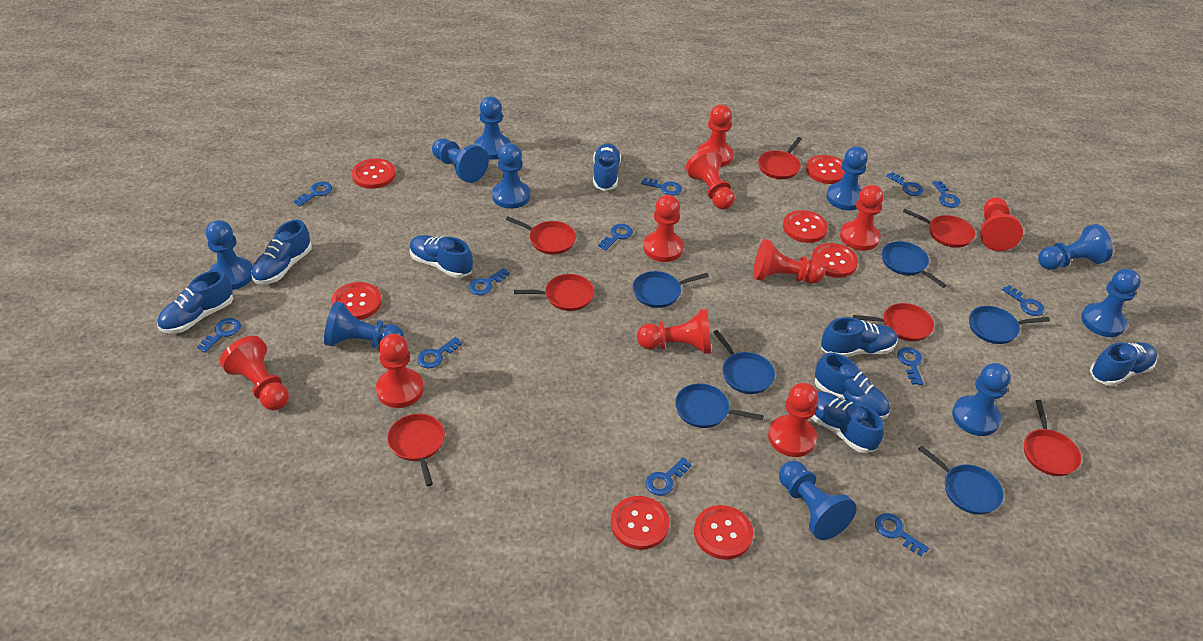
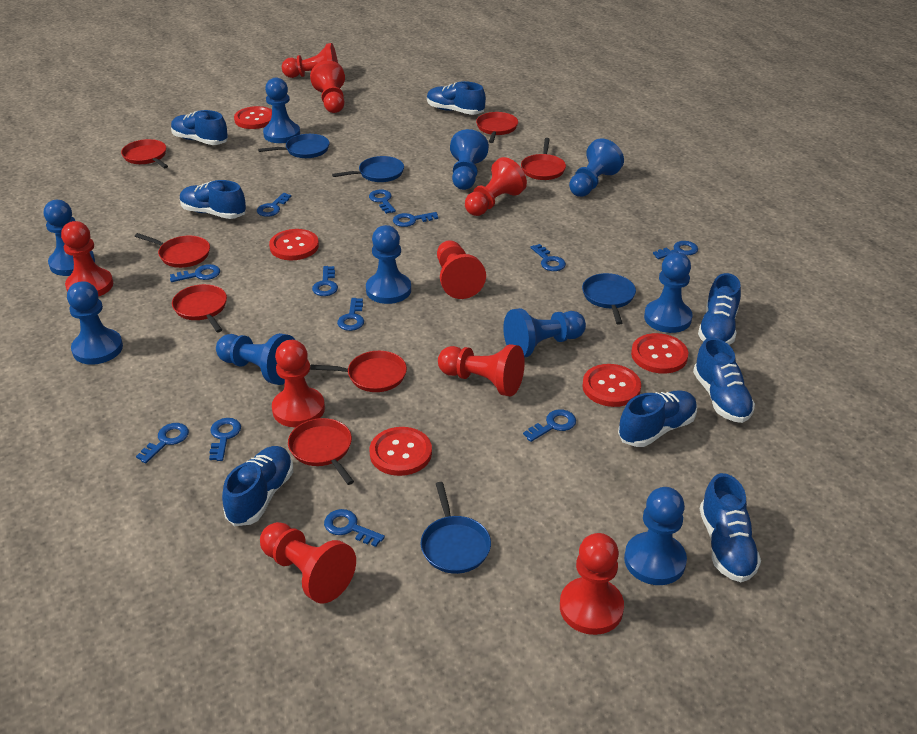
blue pan: [633,271,709,308] [675,383,764,428] [713,330,775,394] [882,241,947,288] [918,445,1004,515] [969,306,1050,344] = 6 -> [258,134,329,158] [332,156,404,182] [421,482,491,574] [582,273,636,325] = 4
red button: [331,282,382,320] [352,158,396,189] [611,496,670,550] [694,505,753,560] [783,210,828,243] [806,155,845,184] [811,243,858,278] = 7 -> [234,106,272,129] [269,229,319,260] [370,427,432,476] [582,364,641,407] [631,333,689,373] = 5
red pawn: [220,336,289,410] [376,334,424,408] [637,309,711,354] [643,195,684,262] [686,148,735,210] [698,105,734,167] [753,239,825,284] [768,383,818,457] [840,185,884,251] [980,197,1023,251] = 10 -> [61,221,113,297] [260,522,356,604] [272,340,325,427] [282,43,338,78] [310,60,345,113] [437,240,486,299] [438,344,525,396] [465,157,527,216] [560,533,624,635] = 9

